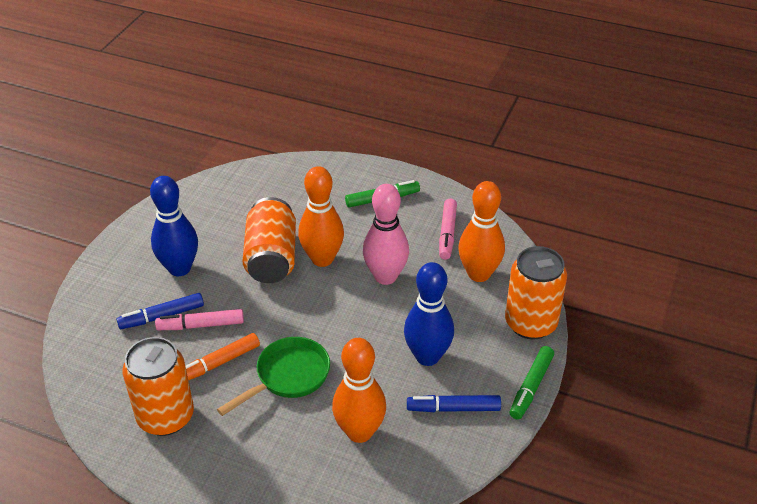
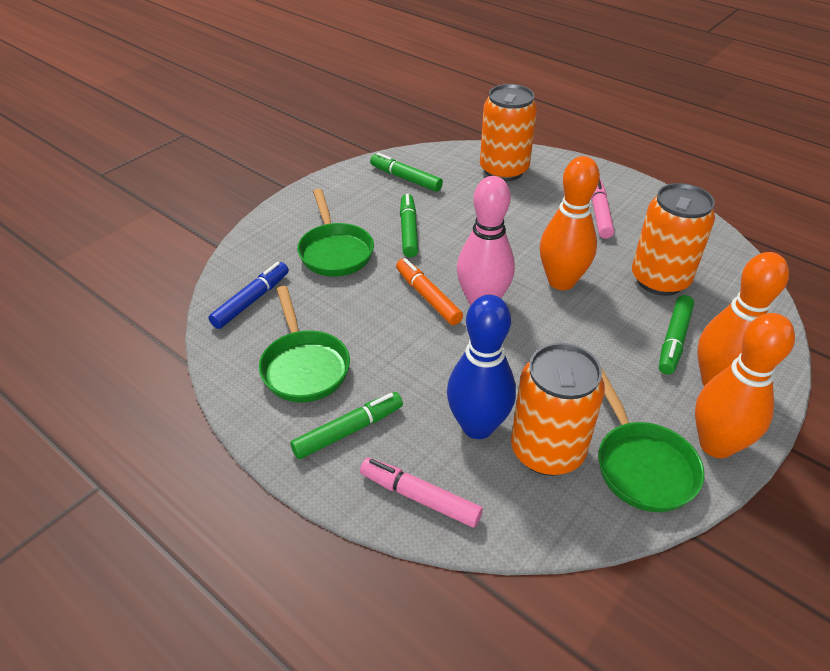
blue bowling pin: [150,176,198,276] [404,262,454,366] = 2 -> [447,295,516,439] = 1
blue marker: [116,293,204,329] [407,395,501,412] = 2 -> [208,262,289,329] = 1
green marker: [345,180,420,208] [510,346,554,420] = 2 -> [290,392,403,459] [370,153,443,192] [400,193,418,258] [659,295,694,375] = 4
green pan: [217,337,330,416] = 1 -> [259,286,350,403] [297,189,374,277] [598,367,705,512] = 3

